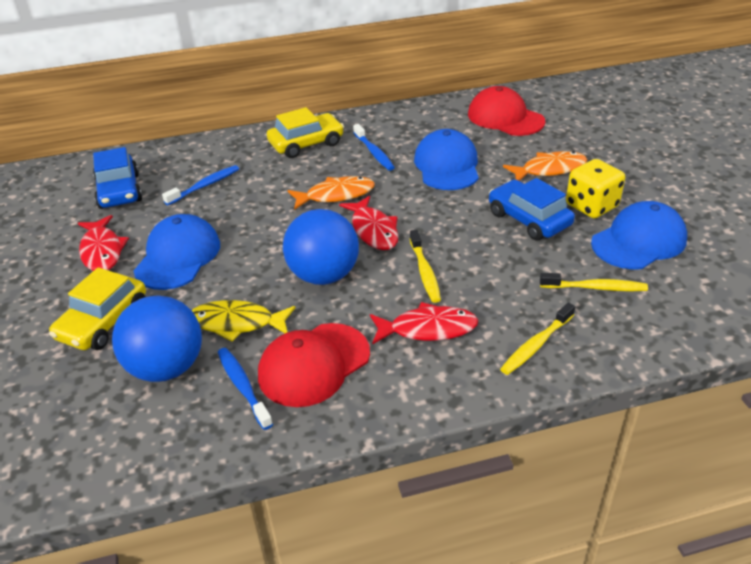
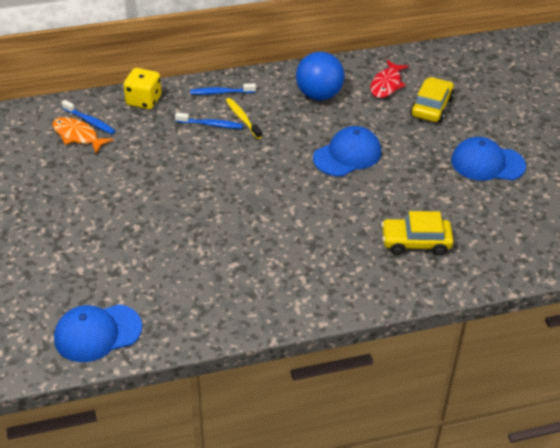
blue ball: [112,295,202,382] [283,209,359,285] = 2 -> [296,52,344,101] = 1
blue car: [93,147,142,209] [489,178,575,241] = 2 -> none = 0
orange fish: [288,176,375,210] [503,151,587,181] = 2 -> [52,117,113,153] = 1
red cap: [258,323,370,407] [468,86,545,136] = 2 -> none = 0
red fish: [78,215,129,271] [339,196,399,250] [370,302,478,345] = 3 -> [370,60,409,98] = 1
yellow fish: [192,300,296,342] = 1 -> none = 0
yellow toothbrush: [410,230,441,303] [500,302,575,375] [540,273,648,291] = 3 -> [226,98,262,139] = 1

